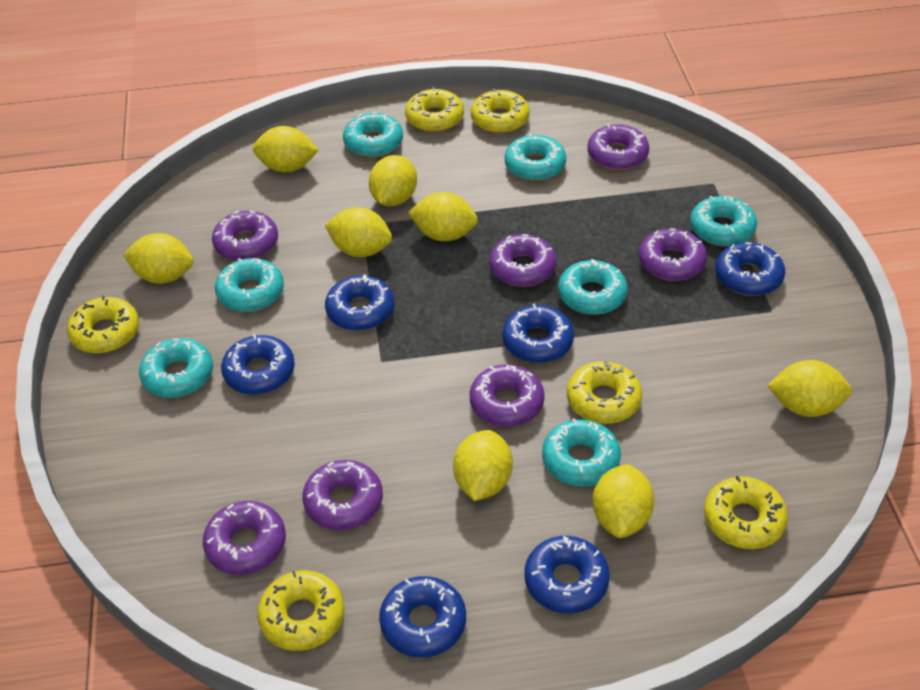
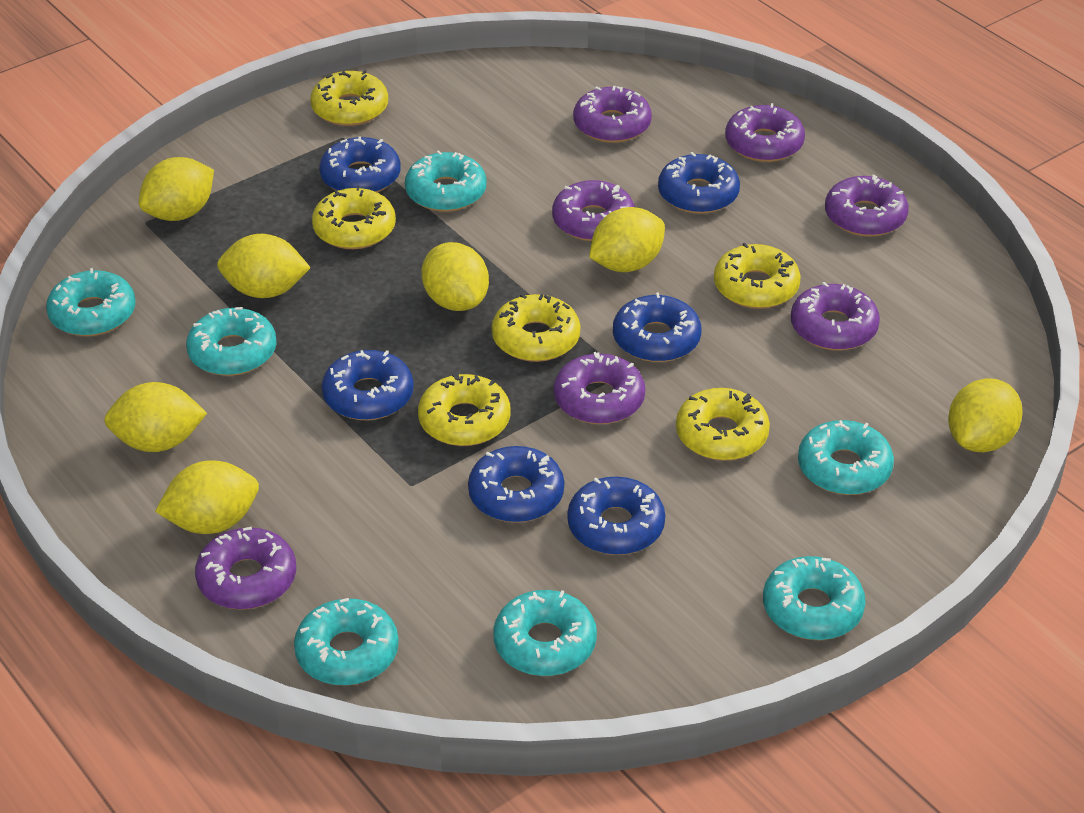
yellow lemon: [123,233,193,284] [253,126,319,172] [325,207,392,257] [369,155,417,206] [408,192,478,241] [453,430,513,501] [593,464,654,538] [767,360,852,417] = 8 -> [104,382,207,452] [139,157,214,221] [155,460,259,534] [217,234,311,298] [422,242,489,311] [589,207,665,272] [948,378,1023,452] = 7

